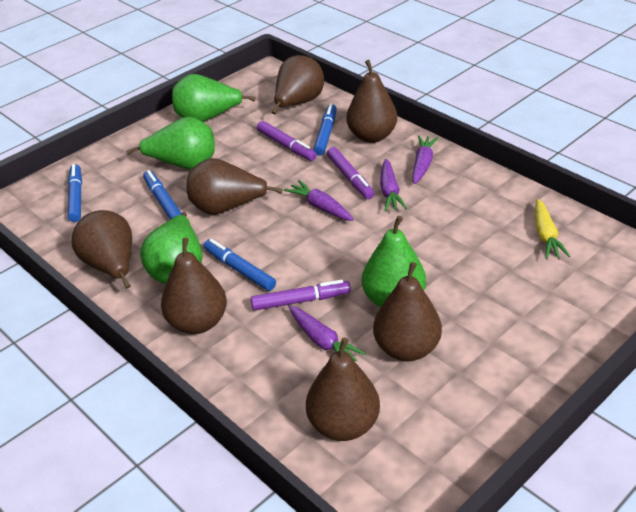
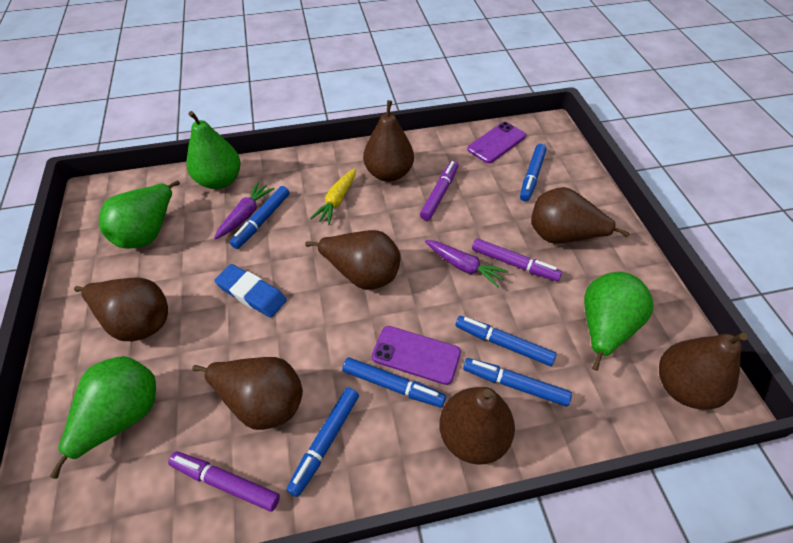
blue eraser: none = 0 -> [214,264,287,318] = 1
blue marker: [68,164,82,222] [143,170,182,220] [204,239,276,291] [313,104,337,156] = 4 -> [230,186,290,249] [286,388,359,497] [342,357,446,408] [456,316,556,366] [463,358,572,406] [520,144,547,202] = 6
purple carrot: [284,180,354,221] [289,306,366,362] [380,159,407,211] [412,135,439,184] = 4 -> [214,182,275,239] [425,240,508,288] = 2
purple phone: none = 0 -> [372,326,461,385] [467,122,526,163] = 2

